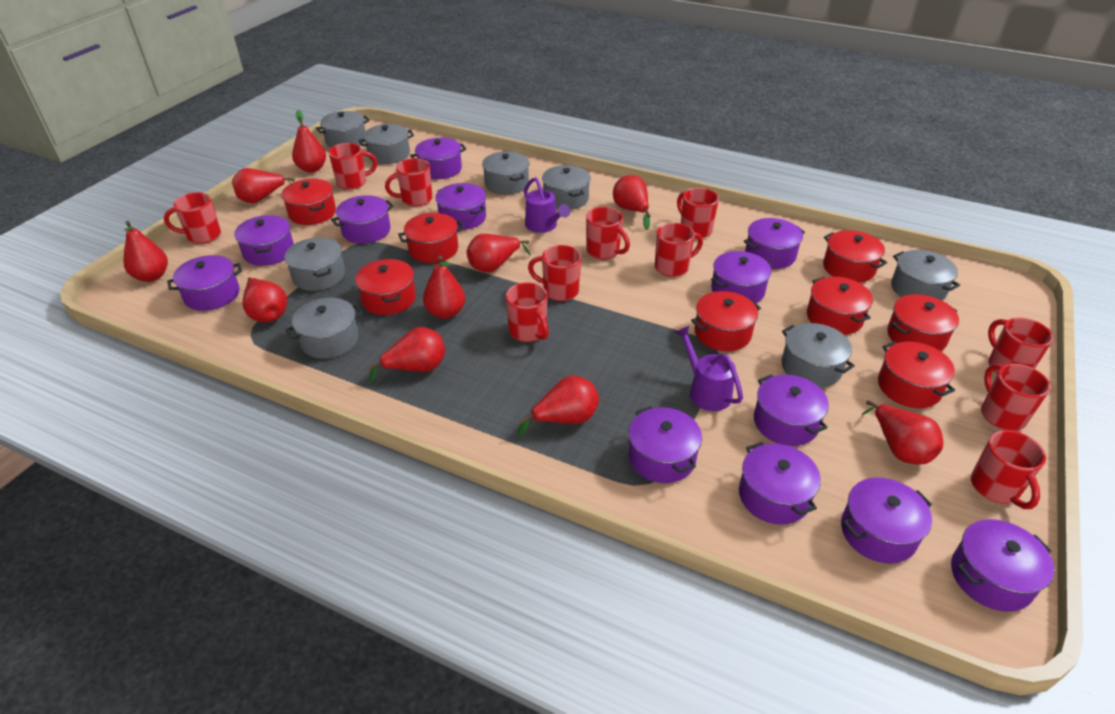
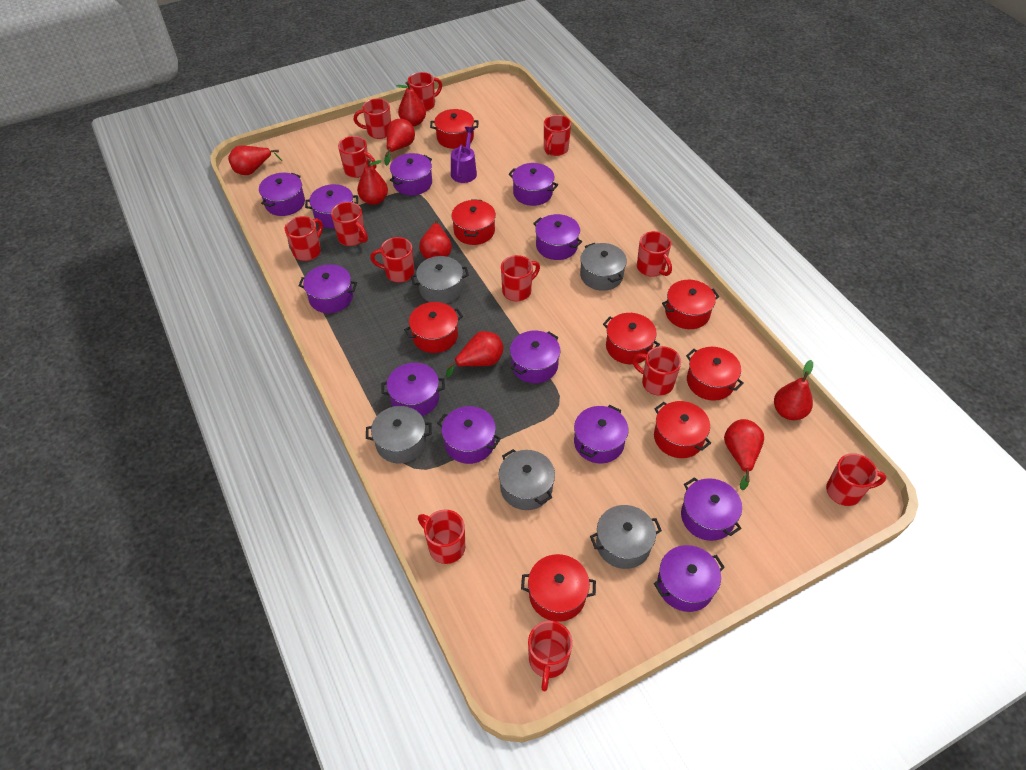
grey pot: [285,238,345,291] [286,298,363,359] [316,111,370,148] [359,124,414,164] [482,151,529,195] [542,165,591,210] [781,323,855,387] [891,250,960,301] = 8 -> [366,406,432,463] [411,256,469,304] [499,449,555,510] [580,243,627,291] [590,505,662,569] = 5
purple watering can: [524,177,570,233] [675,325,743,411] = 2 -> [451,127,477,183] = 1
red mug: [164,192,221,244] [329,143,377,190] [385,158,432,207] [506,282,549,342] [528,245,581,301] [586,207,630,259] [655,223,703,277] [677,188,719,239] [971,430,1046,509] [981,364,1051,431] [988,318,1053,374] = 11 -> [285,216,323,261] [331,202,368,246] [338,136,376,178] [353,98,391,139] [370,237,415,283] [408,72,442,111] [418,510,465,564] [501,255,540,301] [528,621,573,691] [544,115,571,156] [632,346,681,396] [637,231,672,277] [826,453,886,506] = 13
red pear: [123,221,168,282] [232,168,295,203] [243,277,287,322] [292,110,326,172] [367,327,445,383] [423,256,465,319] [467,234,531,272] [518,376,599,436] [613,175,651,230] [862,400,943,465] = 10 -> [228,146,282,175] [357,159,388,205] [384,119,415,166] [397,82,426,126] [419,220,452,259] [446,331,504,377] [724,419,764,490] [774,360,813,420] = 8

